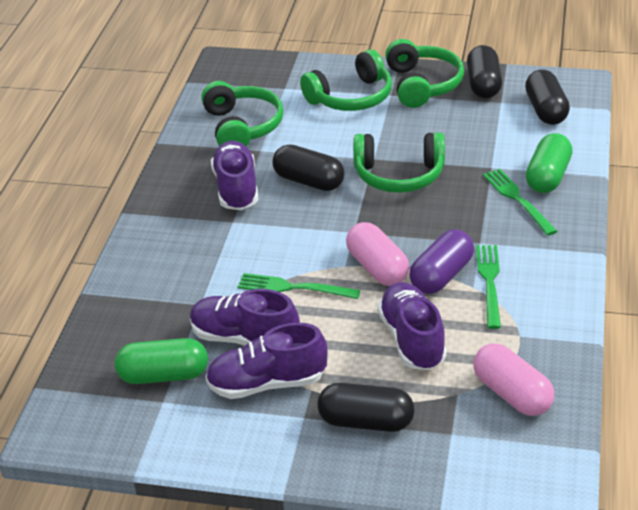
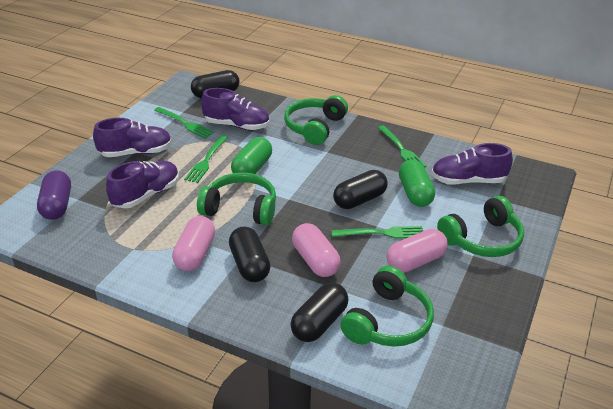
green fork: [238,273,360,299] [476,245,501,329] [483,169,557,236] = 3 -> [154,107,214,138] [184,135,228,183] [331,226,423,239] [378,125,427,167] = 4
pink capsule: [346,222,409,286] [473,343,554,416] = 2 -> [172,216,215,271] [292,223,341,277] [387,229,448,273] = 3

